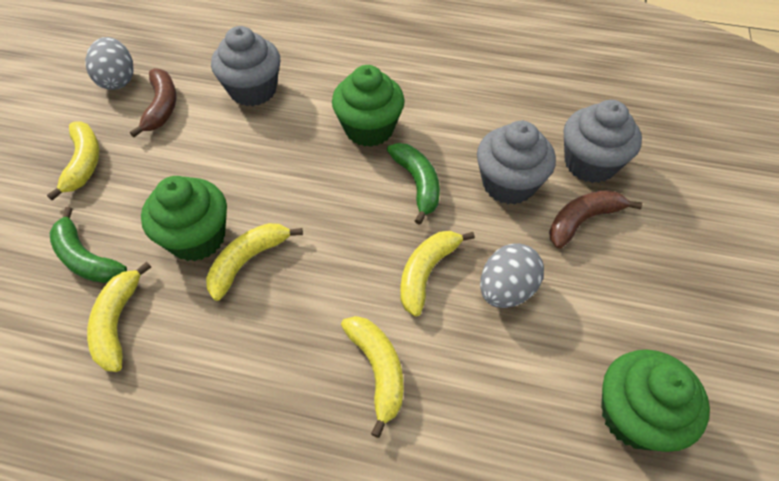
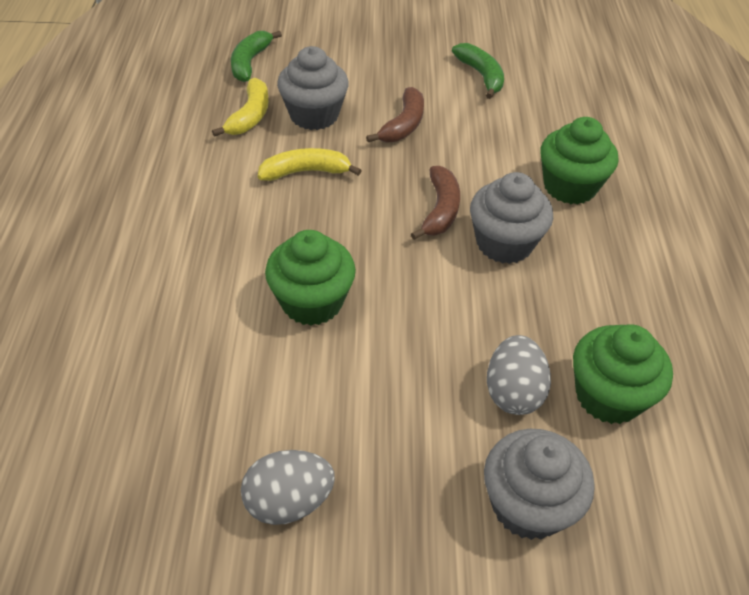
yellow banana: [47,122,99,201] [87,262,151,372] [206,223,303,301] [341,316,404,438] [400,231,475,316] = 5 -> [212,78,269,137] [258,148,362,181] = 2

